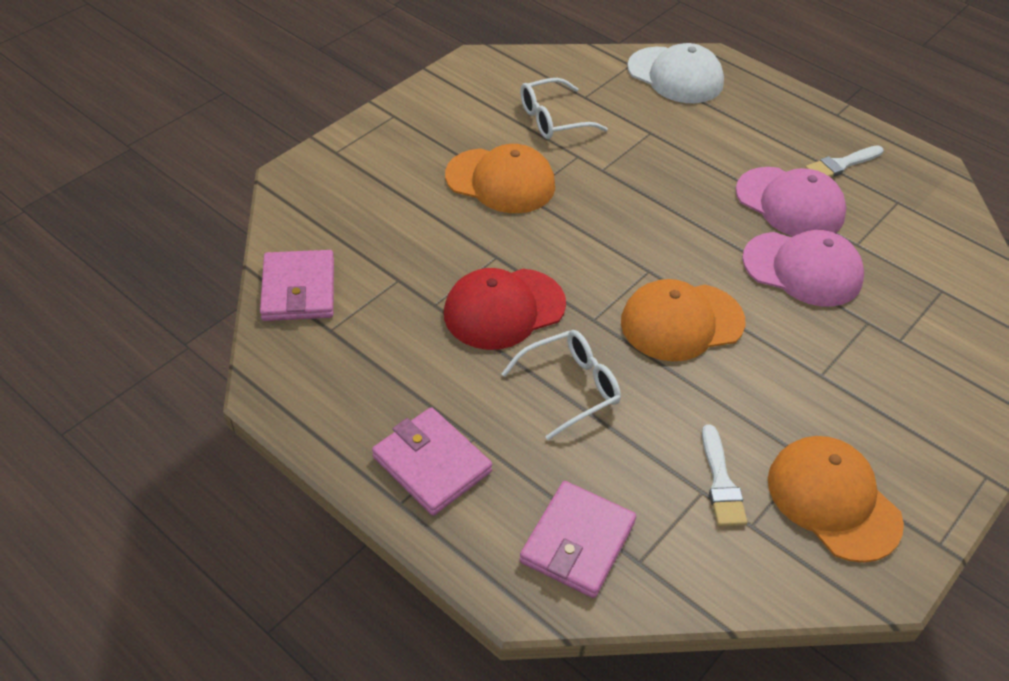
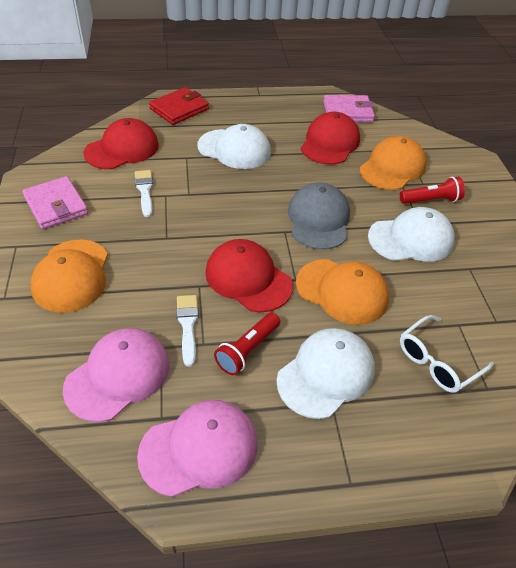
grey cap: none = 0 -> [288,183,350,250] = 1
pink wallet: [260,250,334,321] [372,407,492,516] [519,481,636,598] = 3 -> [22,176,88,229] [323,95,375,122] = 2
red cap: [444,268,566,350] = 1 -> [83,118,159,169] [205,239,293,312] [301,112,360,165] = 3
red flashlight: none = 0 -> [214,313,280,375] [400,177,465,204] = 2
red wallet: none = 0 -> [149,87,209,125] = 1
white cap: [627,43,724,103] = 1 -> [197,124,271,169] [276,328,375,419] [368,207,455,262] = 3
white glasses: [502,330,621,440] [520,78,608,139] = 2 -> [400,315,494,393] = 1

